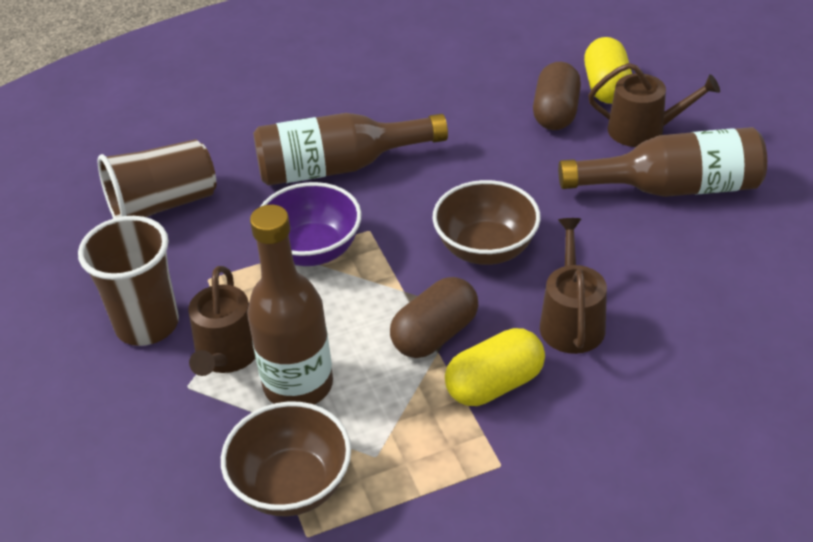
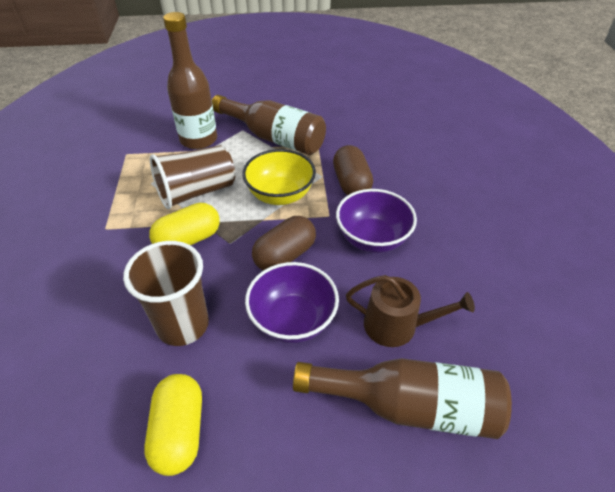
brown bowl: [221,401,351,516] [432,180,541,265] = 2 -> none = 0
brown watering can: [188,266,256,376] [540,218,607,354] [588,63,720,147] = 3 -> [346,275,475,347] = 1
purple bowl: [260,182,361,266] = 1 -> [245,262,339,343] [336,189,417,253] = 2
yellow bowl: none = 0 -> [242,149,316,205] = 1

